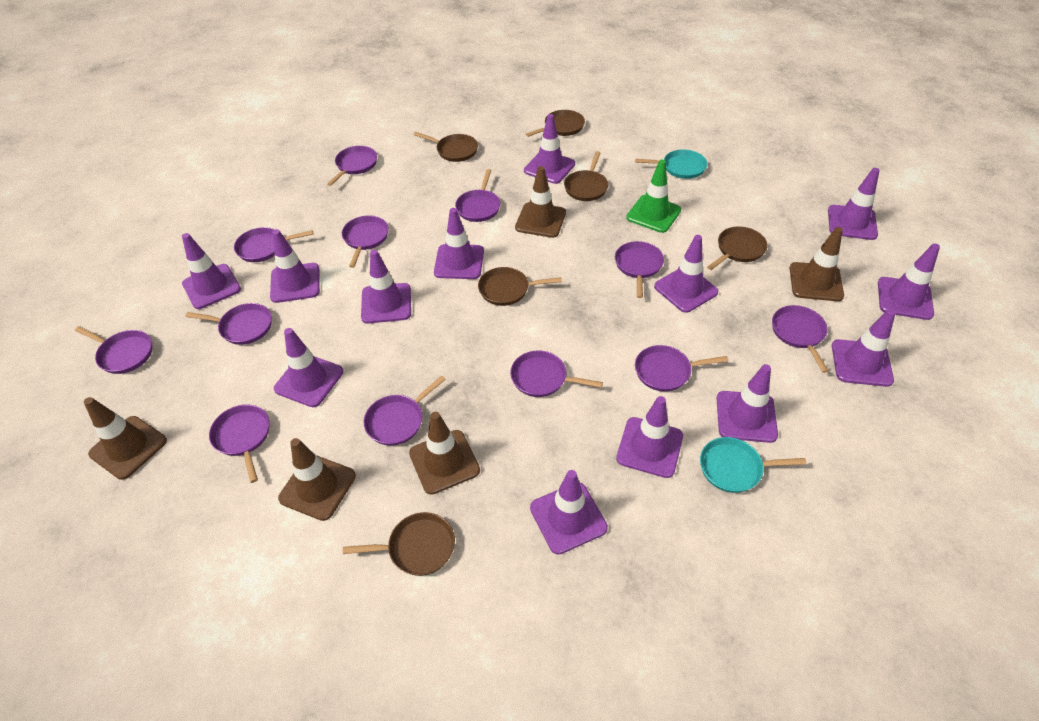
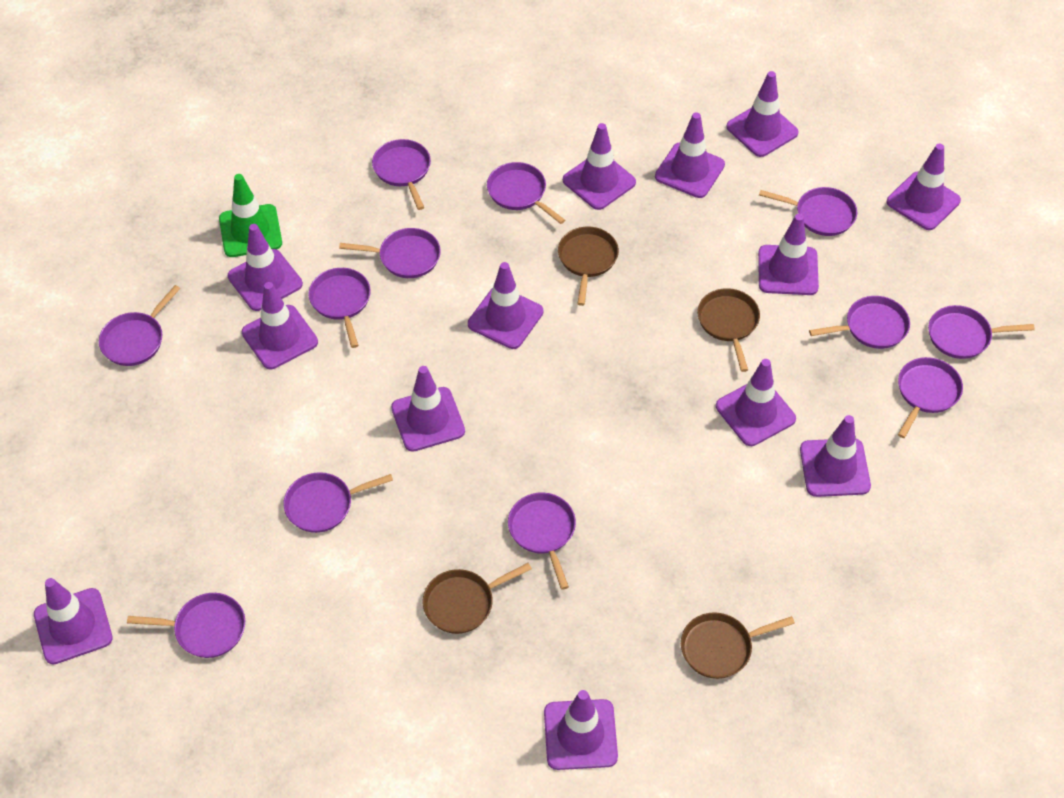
brown pan: [343,512,455,576] [414,132,478,162] [478,267,562,306] [526,110,585,137] [564,151,608,201] [707,226,768,270] = 6 -> [423,563,532,634] [558,227,619,306] [681,612,795,679] [697,288,760,372] = 4
brown traffic cone: [84,397,167,480] [278,438,356,521] [409,412,480,495] [515,166,566,238] [790,227,844,301] = 5 -> none = 0
turquoise pan: [635,149,707,179] [700,437,806,493] = 2 -> none = 0

